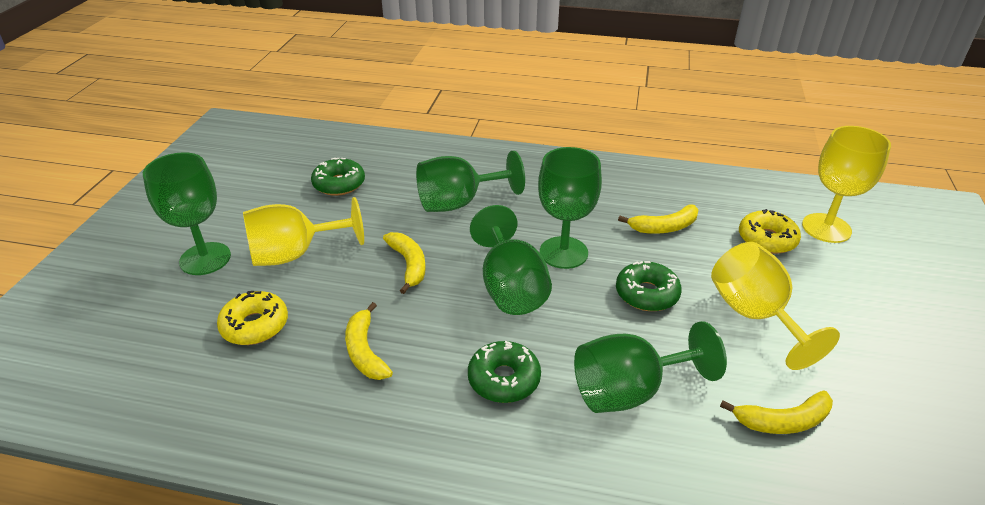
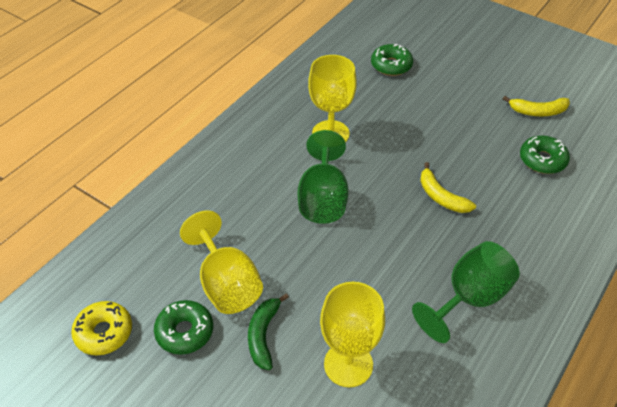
green banana: none = 0 -> [248,294,289,370] = 1
green goblet: [143,152,231,275] [416,151,525,212] [470,205,552,315] [538,147,602,269] [574,321,727,413] = 5 -> [298,130,348,224] [412,241,520,343] = 2
yellow banana: [345,302,393,380] [383,232,426,294] [618,205,699,234] [720,390,833,434] = 4 -> [420,162,476,213] [503,96,570,116] = 2
yellow donut: [217,291,288,345] [739,209,801,254] = 2 -> [71,301,132,355] = 1

